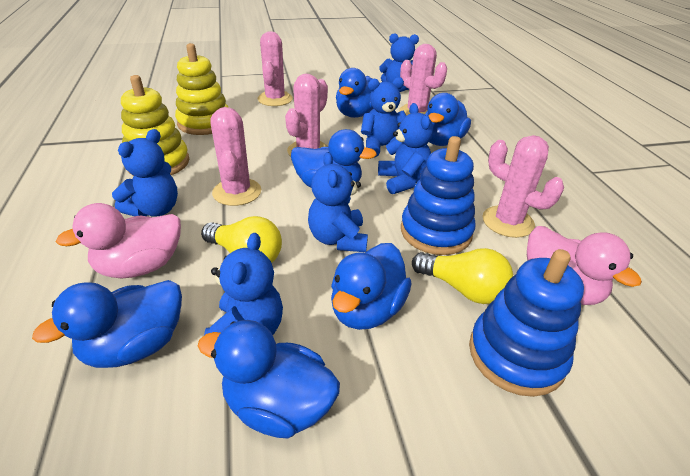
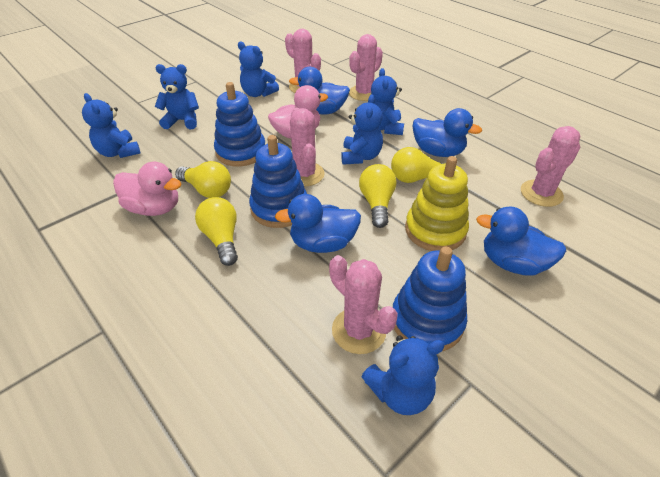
blue duck: [32,280,182,368] [198,320,340,439] [291,129,377,188] [331,243,411,330] [336,68,373,118] [425,93,471,146] = 6 -> [275,194,361,253] [289,67,350,114] [413,108,482,157] [476,207,566,276] = 4
blue stacking toy: [401,136,476,255] [469,249,584,397] = 2 -> [214,82,265,167] [249,135,307,228] [393,246,467,351] = 3
yellow light bulb: [201,216,282,263] [412,248,513,304] = 2 -> [175,161,231,198] [195,197,238,266] [359,164,396,228] [391,147,444,183] = 4
yellow stacking toy: [121,75,189,176] [175,43,228,135] = 2 -> [405,156,469,251] = 1

